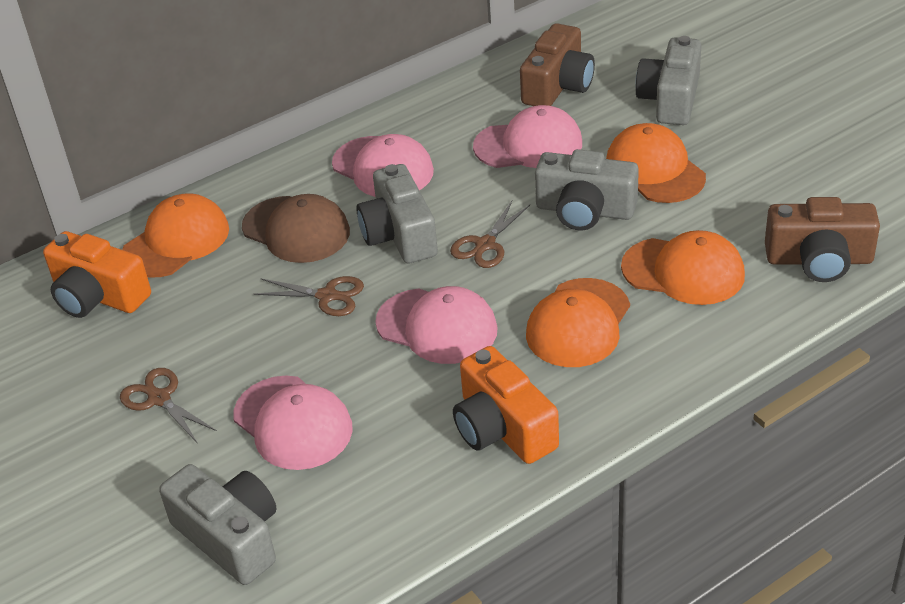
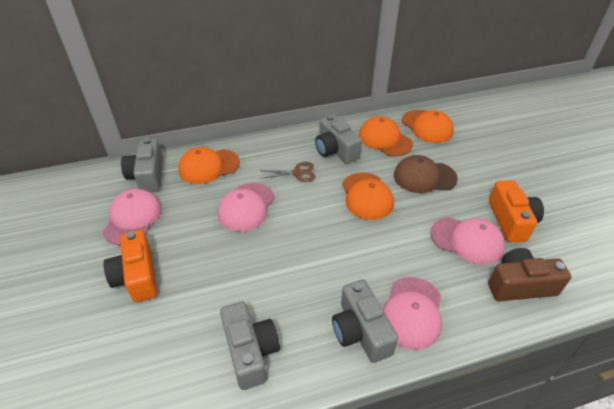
brown camera: [520,23,595,106] [765,197,880,282] = 2 -> [488,248,572,301] = 1
brown scissors: [120,368,217,444] [254,276,364,316] [450,201,530,268] = 3 -> [259,162,315,182] = 1

